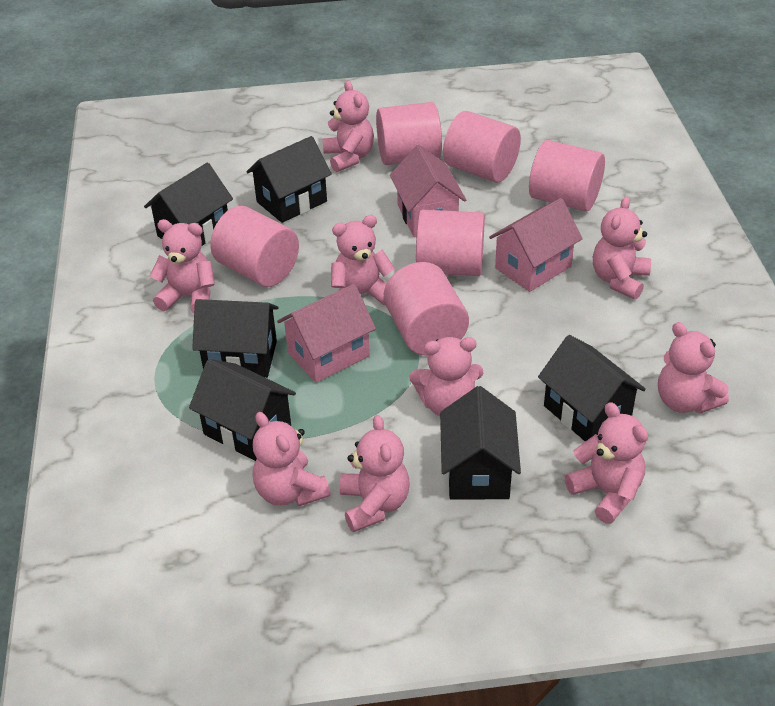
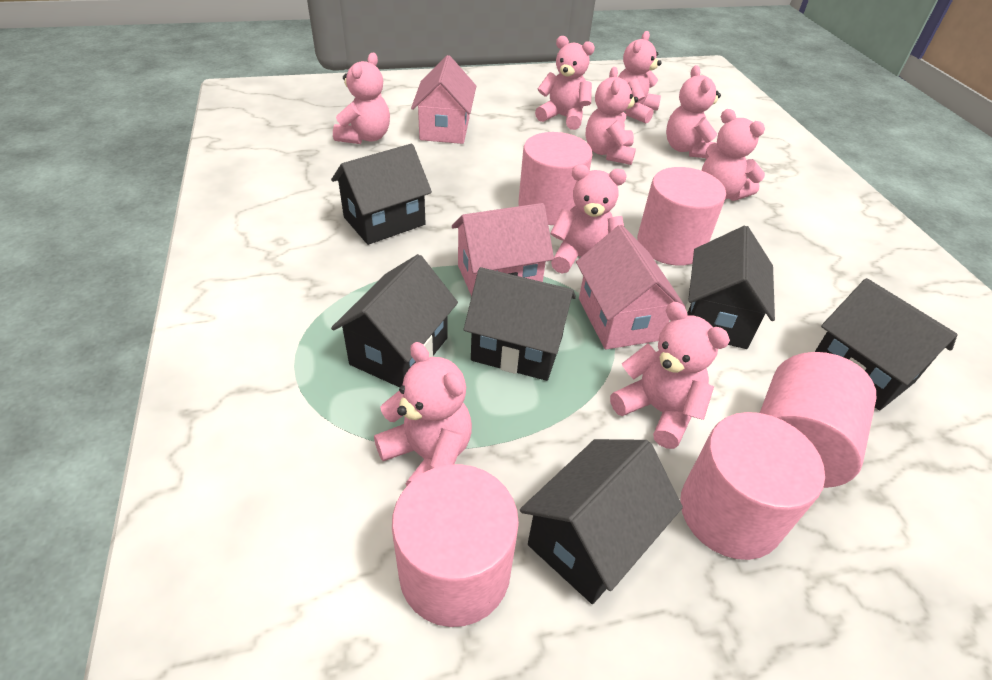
pink cylinder: [210,206,299,287] [376,102,442,165] [384,262,469,356] [416,210,485,276] [443,111,521,183] [529,140,605,212] = 6 -> [392,464,519,627] [519,132,593,225] [637,167,726,266] [680,412,825,560] [760,352,876,488] = 5

